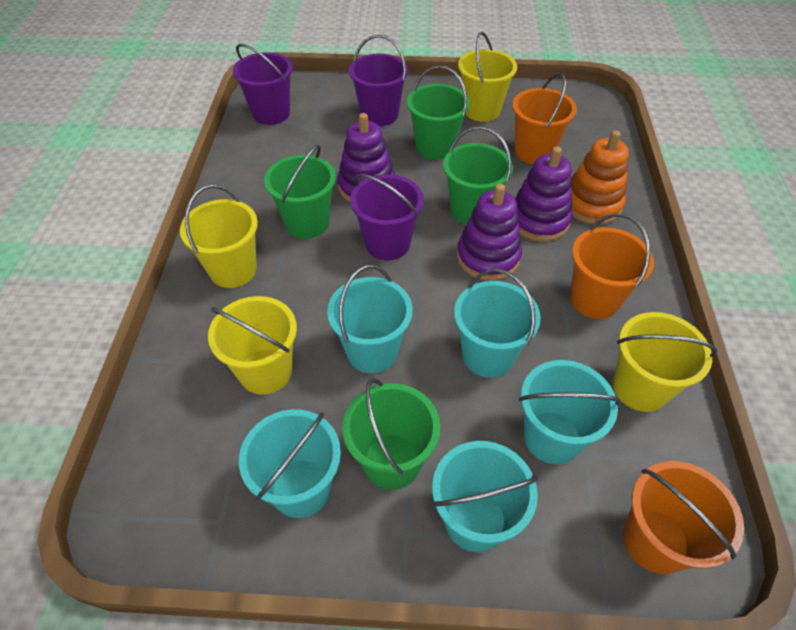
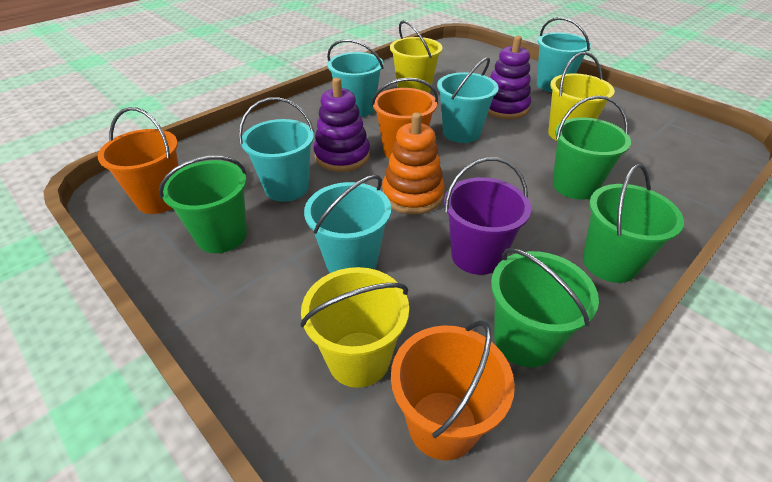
purple bucket: [233,44,293,125] [349,35,408,126] [350,174,424,260] = 3 -> [444,157,531,275] = 1
purple stacking toy: [337,113,395,202] [457,184,522,281] [515,146,572,242] = 3 -> [314,78,370,172] [488,36,531,119] = 2
yellow bucket: [180,185,258,288] [208,296,297,395] [458,32,517,122] [613,312,717,412] = 4 -> [300,267,409,388] [390,20,443,94] [548,52,615,141] = 3

